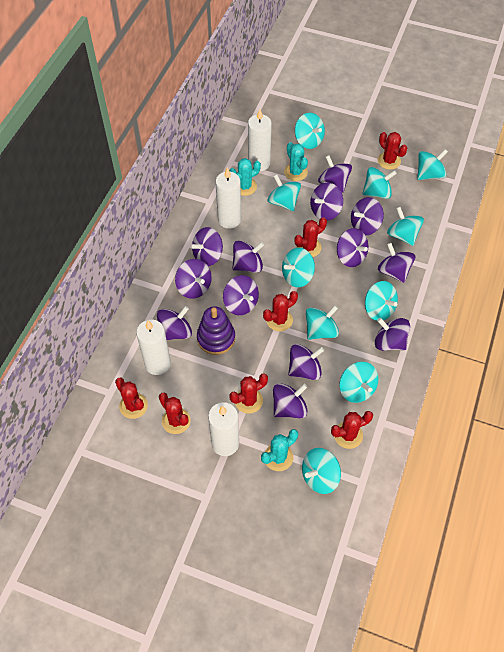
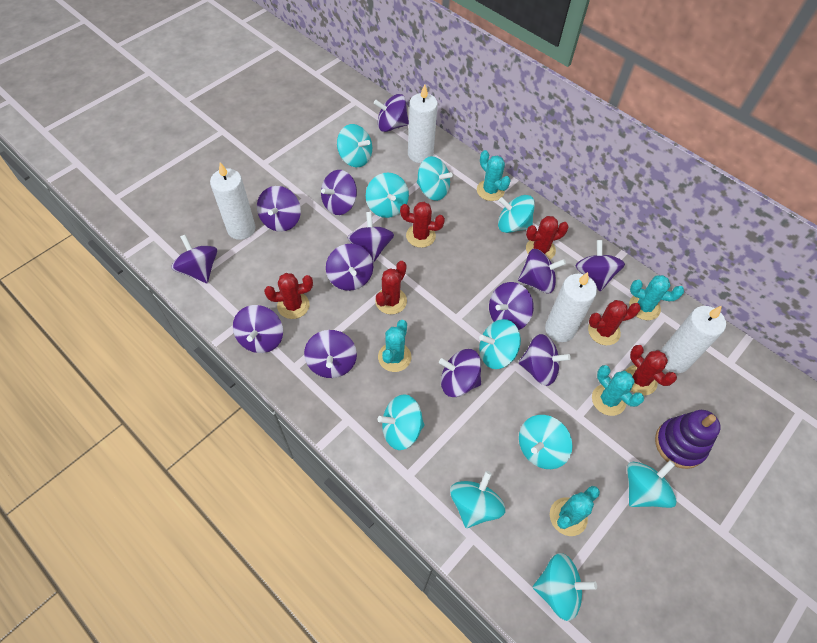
red cactus: [115,378,148,419] [159,393,191,434] [229,374,268,414] [263,291,298,331] [295,217,327,257] [331,411,373,449] [377,132,407,170] = 7 -> [264,273,313,319] [375,261,407,314] [400,202,445,248] [526,216,569,260] [588,300,641,345] [626,345,677,395] = 6
turquoise cactus: [229,158,261,196] [261,429,298,471] [284,142,308,181] = 3 -> [378,320,411,372] [477,150,511,201] [550,486,600,536] [592,365,644,416] [629,275,684,320] = 5

